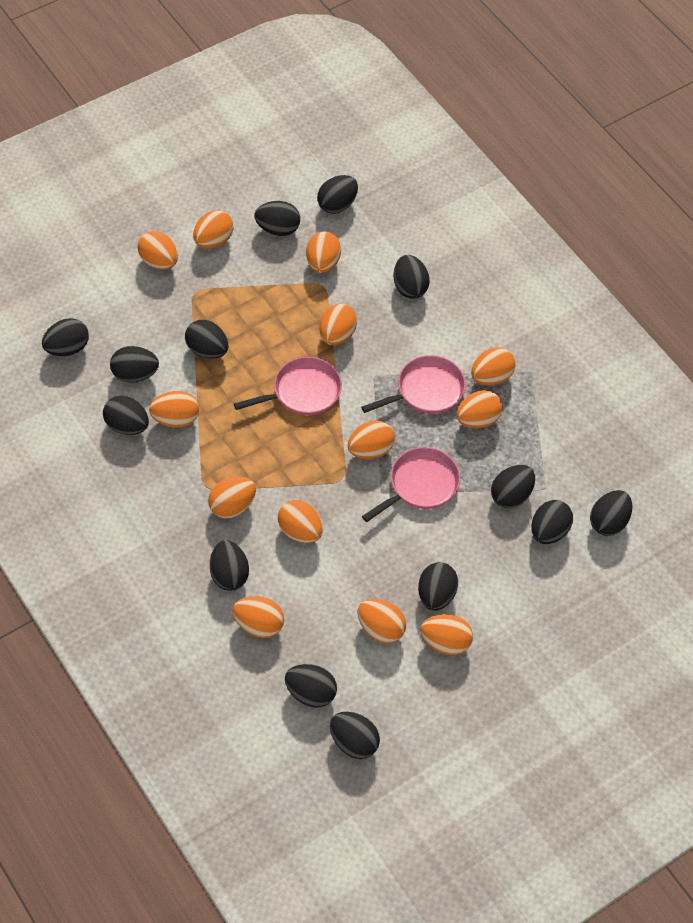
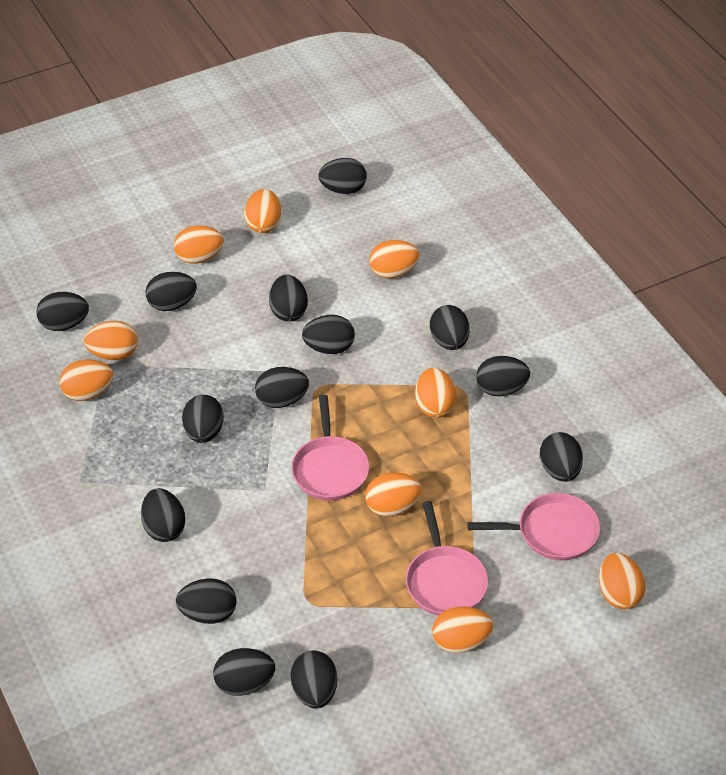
orange egg: [138,231,178,270] [149,391,199,428] [193,210,234,249] [208,477,256,519] [232,596,284,638] [278,500,323,543] [306,232,341,273] [319,304,357,345] [348,420,395,459] [358,599,406,644] [420,614,473,655] [457,390,503,429] [471,347,515,386] = 13 -> [59,359,113,401] [84,321,138,360] [174,225,224,264] [244,189,281,233] [365,473,422,516] [369,240,419,278] [415,368,456,418] [432,607,493,653] [599,553,646,609] = 9

